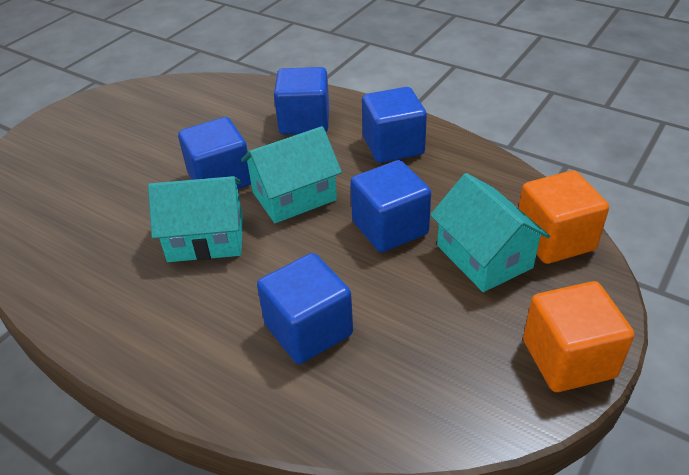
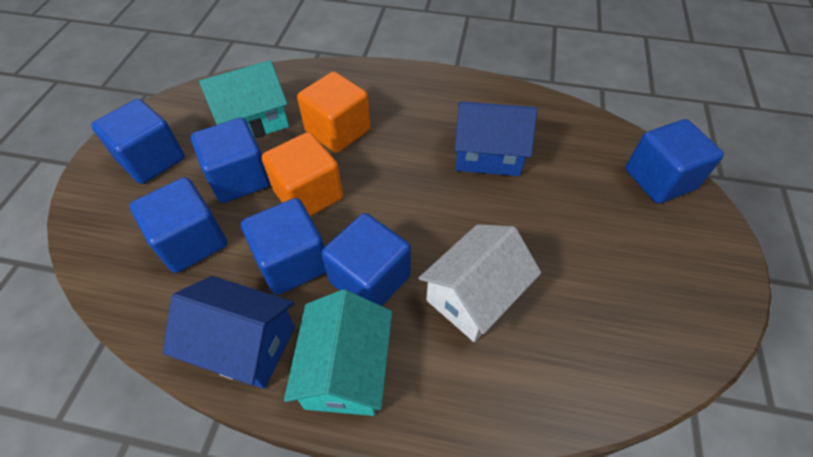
blue cube: [178,117,251,189] [257,253,353,364] [274,67,329,135] [350,160,431,253] [362,87,427,163] = 5 -> [91,99,185,184] [130,177,227,273] [191,118,271,203] [241,198,326,295] [321,213,411,306] [625,119,724,204] = 6
blue house: none = 0 -> [163,276,295,389] [455,101,537,176] = 2
turquoise house: [148,176,243,262] [241,126,342,223] [430,173,550,292] = 3 -> [199,60,289,139] [284,289,392,416] = 2
white house: none = 0 -> [419,224,541,342] = 1

